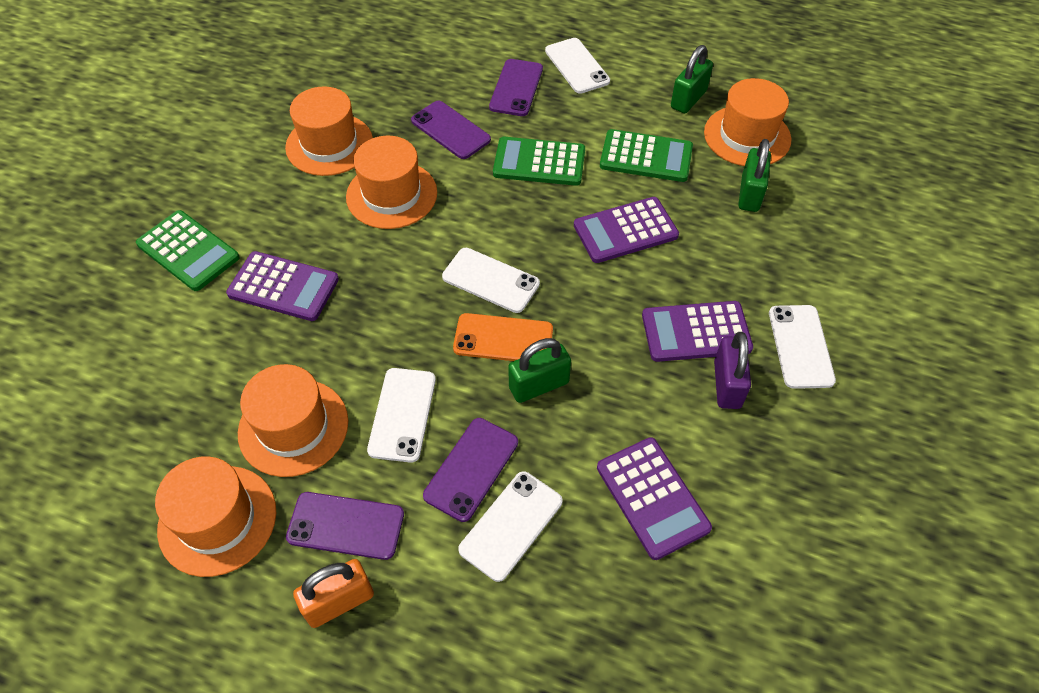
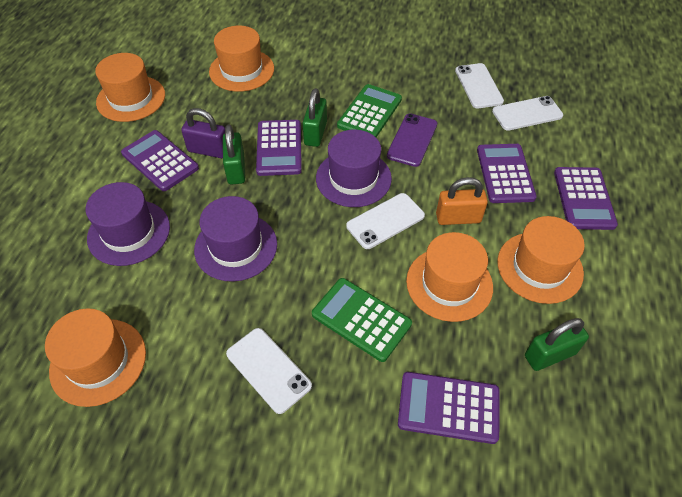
green calculator: [136,210,240,291] [493,137,585,186] [600,129,693,182] = 3 -> [312,278,412,362] [337,84,402,137] = 2
orange phone: [453,313,553,361] = 1 -> none = 0
purple calculator: [226,251,339,321] [574,197,679,263] [597,437,712,560] [642,301,753,362] = 4 -> [121,130,199,191] [256,120,302,176] [398,372,500,444] [477,144,537,203] [554,167,618,230] = 5
purple hat: none = 0 -> [86,182,170,266] [194,196,277,282] [316,130,392,207] = 3
purple phone: [286,492,404,560] [411,101,491,159] [423,418,518,522] [489,59,543,116] = 4 -> [387,114,437,167] = 1
white phone: [367,368,436,463] [442,248,540,313] [458,471,562,582] [545,38,610,94] [769,305,836,389] = 5 -> [226,328,312,414] [346,193,425,249] [455,63,504,108] [492,96,563,131] = 4

